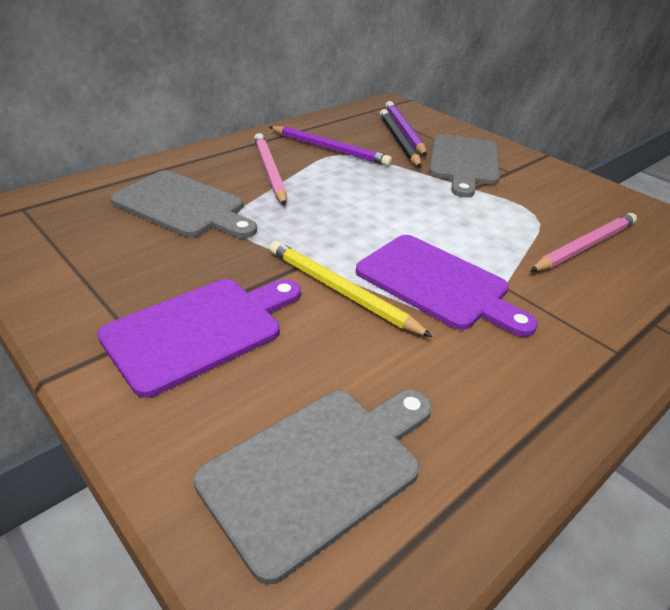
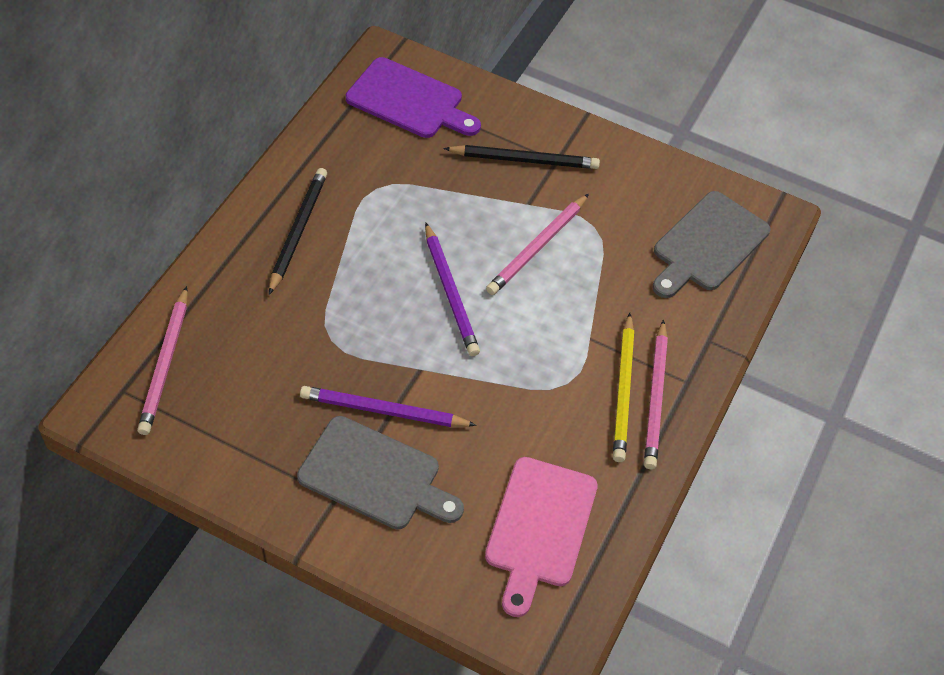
black pencil: [380,109,422,168] = 1 -> [269,168,327,295] [443,145,600,169] = 2
grey cutting board: [110,170,257,238] [193,390,432,584] [429,134,500,197] = 3 -> [297,416,464,529] [653,191,770,298] = 2
pink cutting board: none = 0 -> [485,457,598,617] = 1
pink pencil: [254,133,287,206] [530,213,637,272] = 2 -> [137,286,188,435] [486,194,589,295] [644,319,668,469] = 3
purple cutting board: [97,279,301,398] [356,235,538,337] = 2 -> [346,57,481,138] = 1

